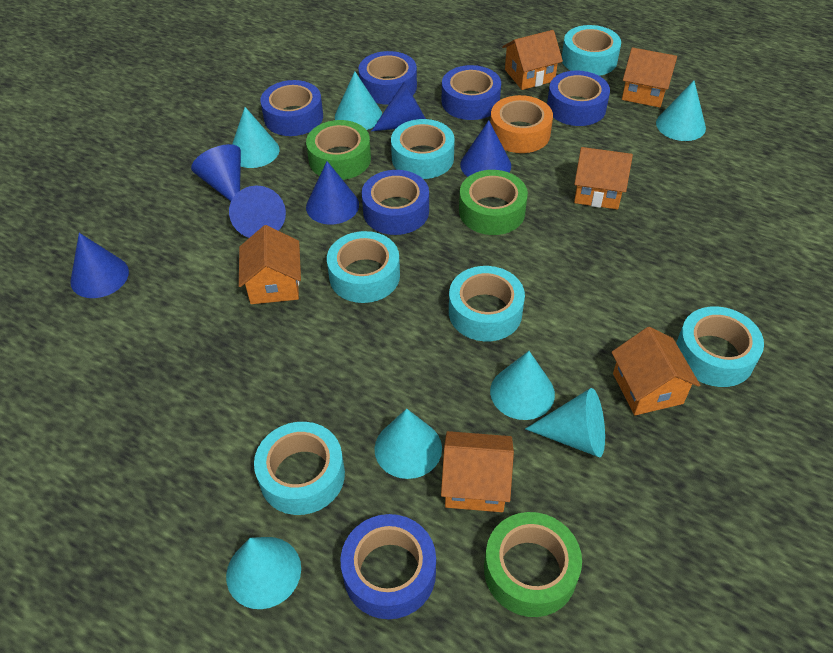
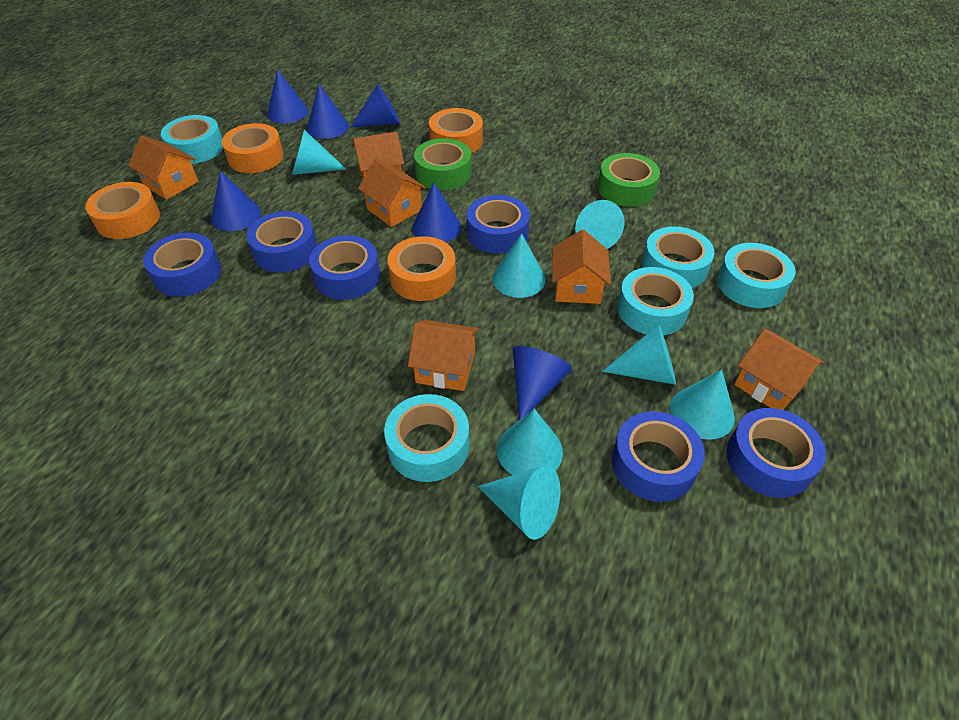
green tape: [306,120,371,180] [459,170,528,235] [484,512,582,617] = 3 -> [414,138,472,190] [598,153,660,207] = 2
orange tape: [490,95,553,153] = 1 -> [85,182,160,239] [222,123,284,173] [387,236,456,301] [429,108,483,153] = 4
turquoise tape: [254,422,345,515] [327,231,400,303] [391,119,455,179] [449,266,525,341] [562,25,621,76] [676,307,764,387] = 6 -> [161,115,223,164] [384,394,469,482] [617,267,694,336] [642,227,715,288] [717,243,796,308] = 5

